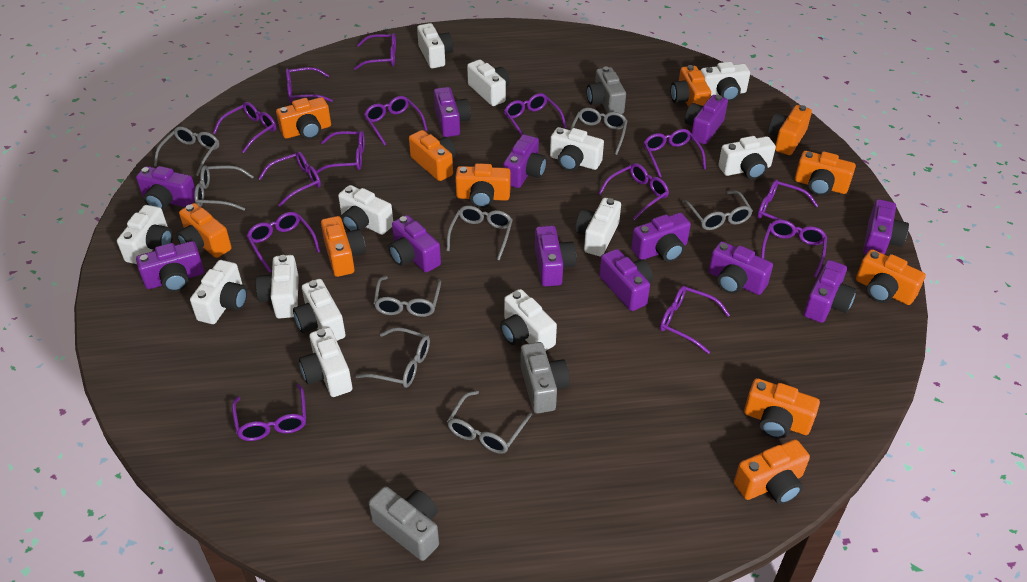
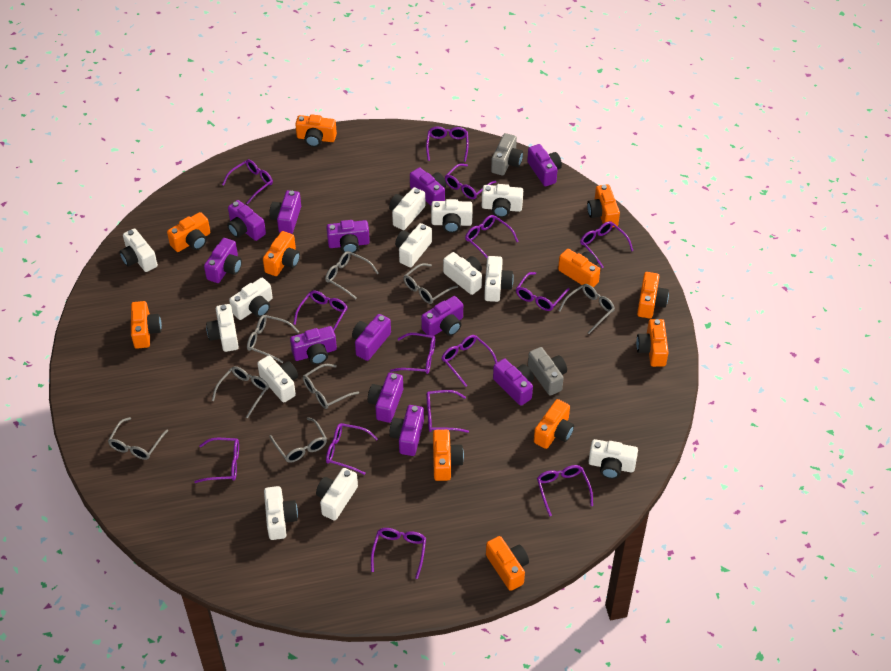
grey camera: [368,486,439,561] [520,342,570,414] [587,67,626,114] = 3 -> [491,133,523,176] [528,347,567,396] = 2

